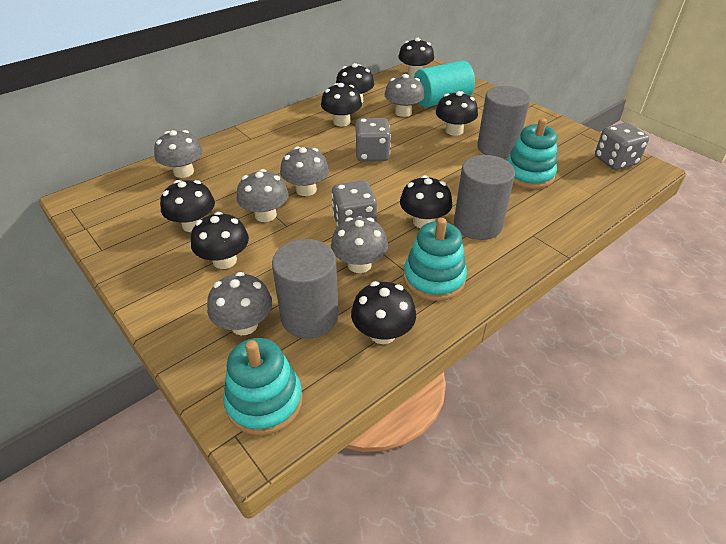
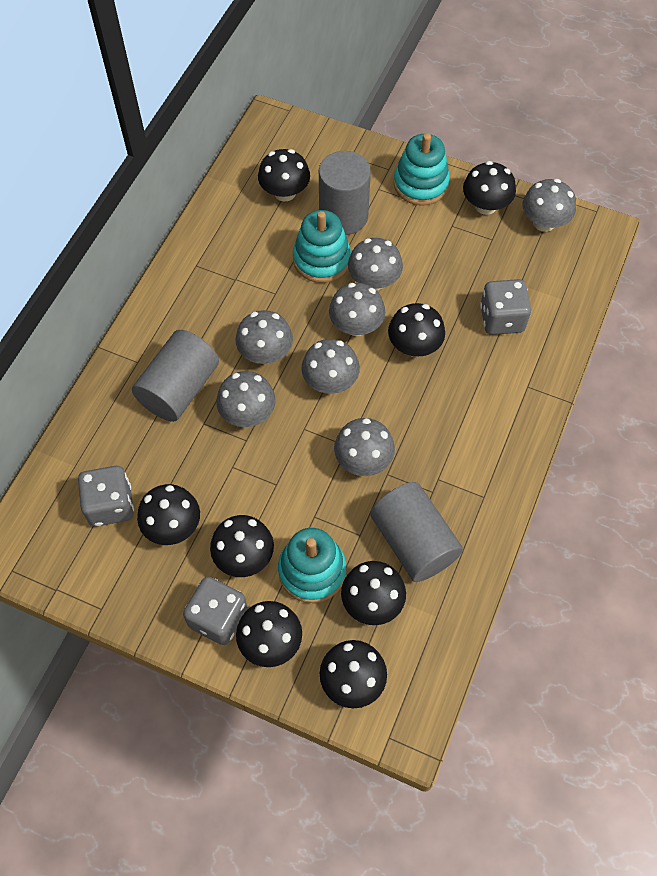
grey mushroom: [154,130,203,178] [207,272,272,335] [236,169,289,222] [280,146,329,196] [331,217,388,273] [385,74,425,117] = 6 -> [216,371,276,427] [235,310,293,364] [301,339,360,394] [329,283,385,336] [334,418,395,476] [348,238,403,290] [522,179,576,232] = 7
turquoise cylinder: [414,60,475,107] = 1 -> none = 0

